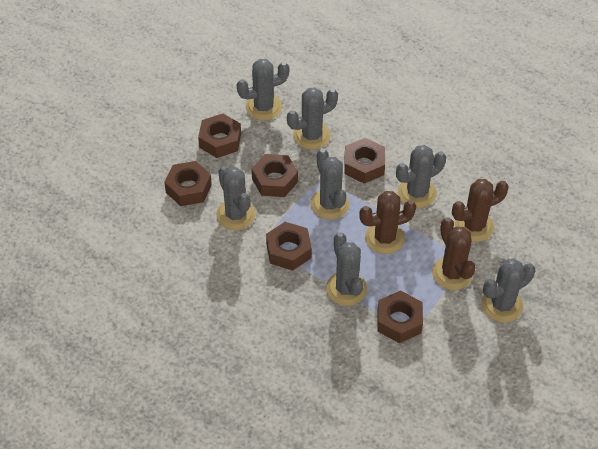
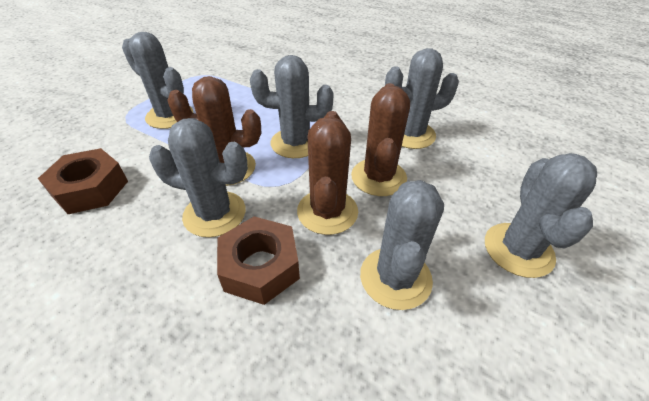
brown nut: [164,161,212,206] [198,114,241,158] [252,154,298,197] [266,222,312,271] [344,138,385,184] [377,291,423,343] = 6 -> [38,148,128,214] [217,216,300,305] = 2
grey cactus: [216,166,256,230] [237,59,289,121] [287,87,338,150] [311,149,350,220] [326,232,367,306] [396,145,446,208] [482,259,535,322] = 7 -> [122,32,193,129] [149,118,248,237] [250,55,334,158] [360,180,444,310] [385,48,459,149] [485,153,597,278] = 6

